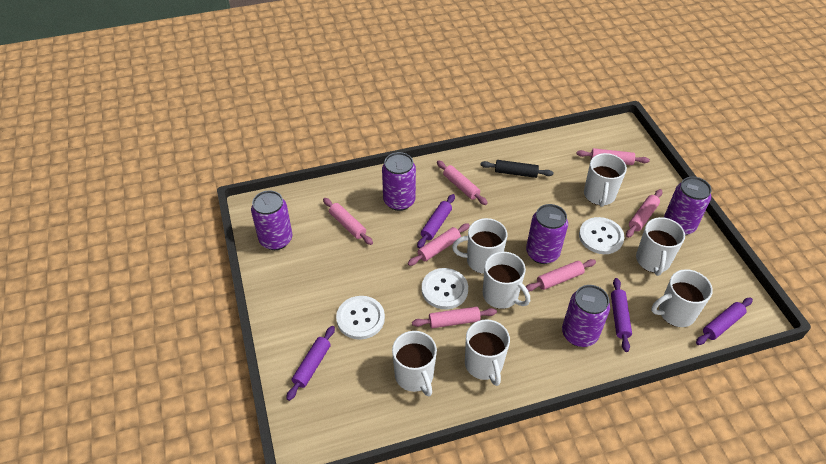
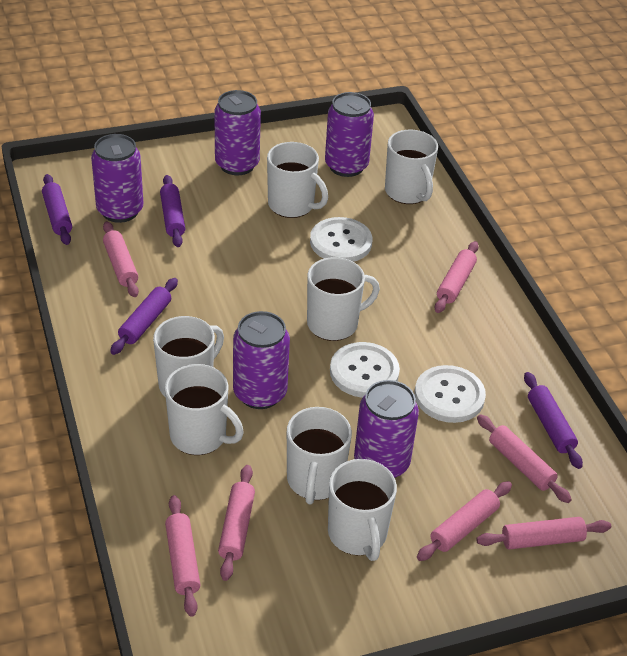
black rolling pin: [480,160,554,178] = 1 -> none = 0

